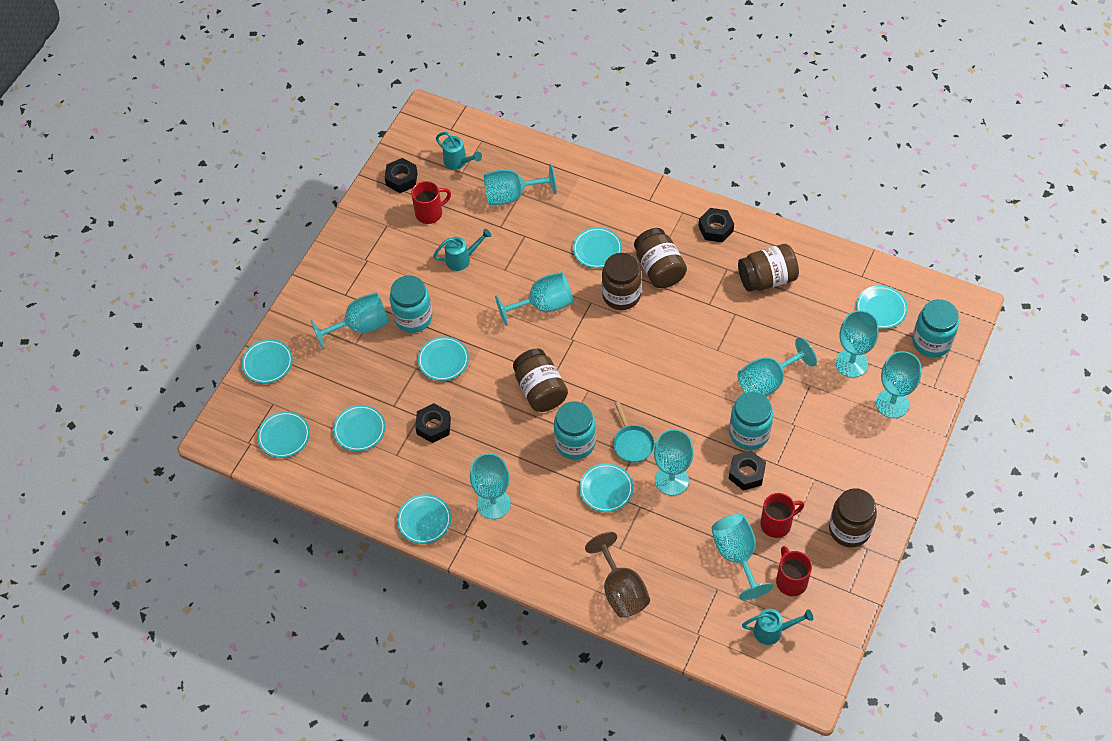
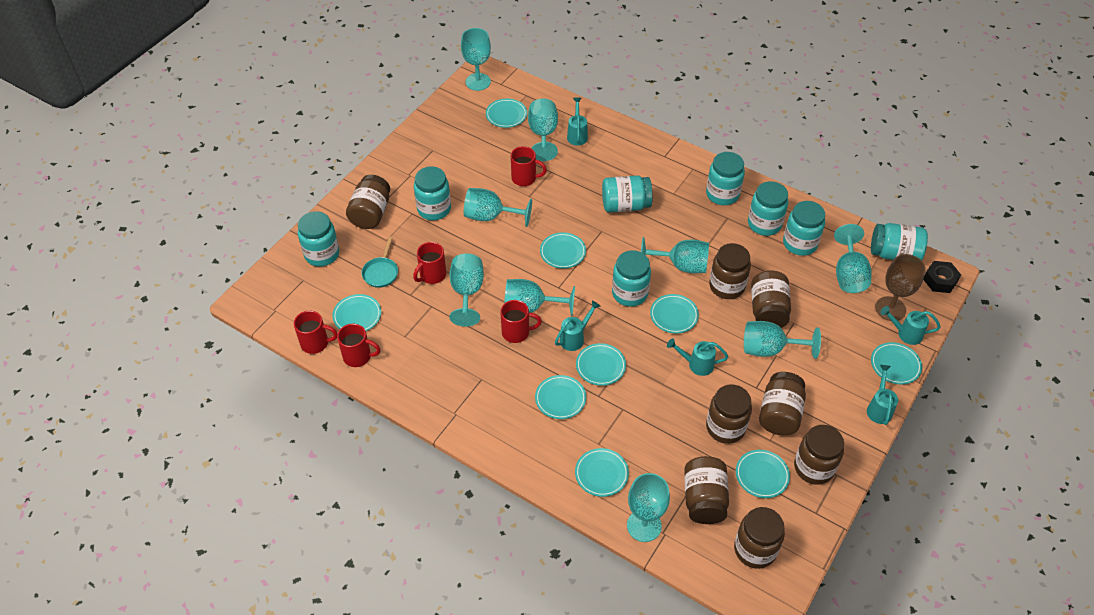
black nut: [385,158,418,193] [415,403,451,443] [698,208,734,242] [729,451,766,491] = 4 -> [924,261,961,293] = 1
brown jar: [513,349,568,412] [602,253,642,310] [634,228,687,288] [738,244,799,292] [829,488,877,547] = 5 -> [346,175,390,229] [684,456,729,524] [706,385,752,444] [709,243,751,299] [734,507,785,569] [751,270,791,328] [759,372,806,436] [794,425,844,485] = 8
red mug: [411,181,451,224] [760,493,804,538] [776,546,812,596] = 3 -> [294,310,338,354] [337,324,380,367] [413,242,446,284] [500,300,542,343] [511,146,547,186] = 5
turquoise jar: [390,276,432,333] [554,401,596,460] [729,392,773,450] [912,299,959,358] = 4 -> [298,211,339,267] [414,166,451,220] [602,176,653,212] [612,250,651,307] [706,152,745,205] [748,181,788,236] [783,201,825,256] [871,223,928,260] = 8
turquoise plate: [241,339,293,384] [257,411,310,458] [333,405,386,451] [397,494,451,544] [418,336,469,381] [573,227,622,268] [579,463,633,512] [856,286,908,329] = 8 -> [332,294,381,331] [486,99,527,128] [535,375,586,419] [540,233,586,269] [575,448,629,497] [576,343,626,386] [650,294,699,334] [736,450,790,498] [871,342,922,385] = 9
turquoise watering can: [433,229,491,271] [436,132,482,170] [742,609,813,645] = 3 -> [555,300,600,351] [567,98,588,146] [667,338,728,376] [867,365,898,425] [880,306,941,345] = 5

